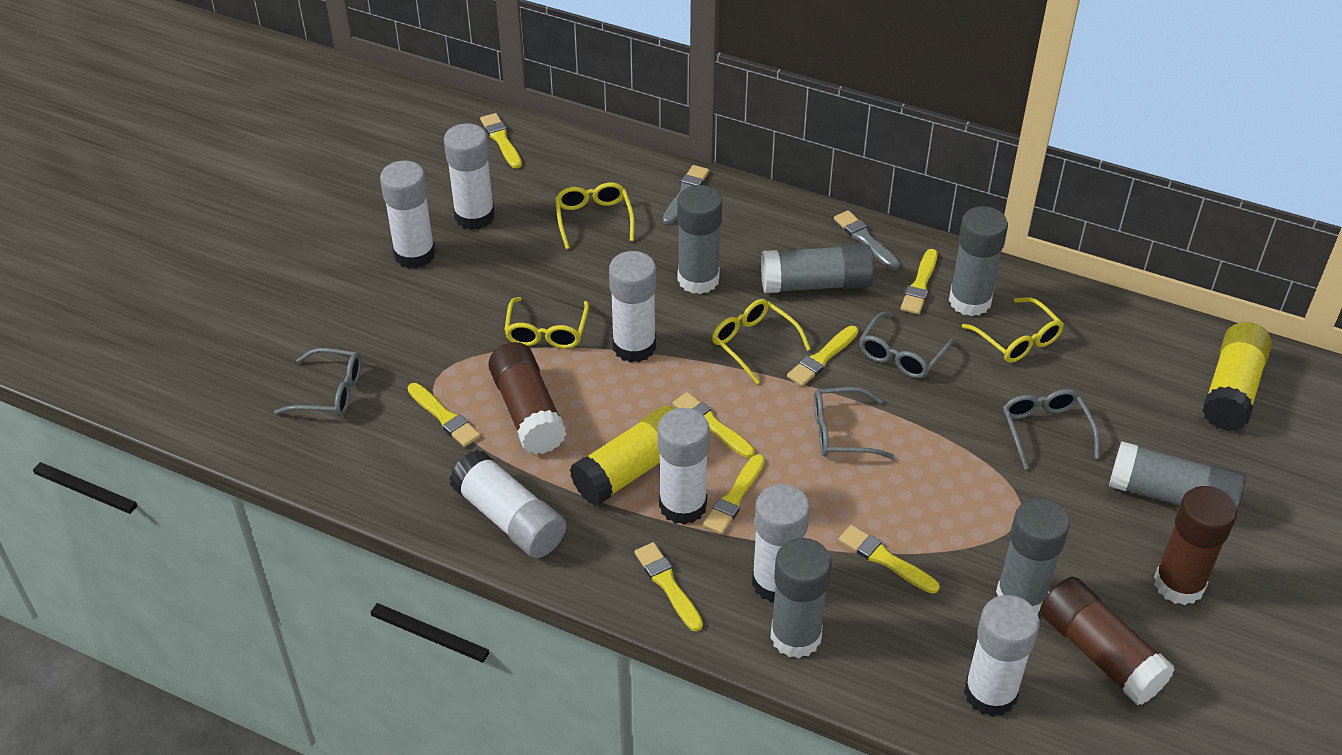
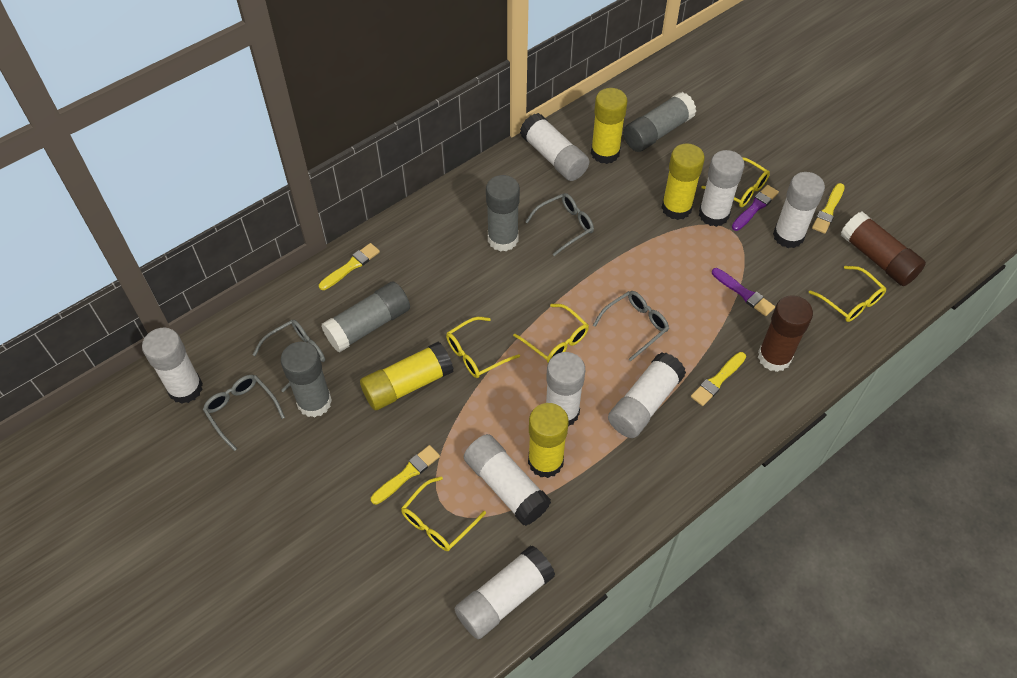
brown glue stick: [488,342,567,454] [1040,577,1175,705] [1154,486,1237,605] = 3 -> [758,295,813,372] [841,212,926,286] = 2
grey brush: [663,165,709,225] [834,210,900,270] = 2 -> none = 0
grey glue stick: [677,185,722,294] [761,244,874,293] [770,538,832,658] [949,206,1008,316] [996,498,1070,614] [1109,441,1245,511] = 6 -> [281,342,332,418] [322,282,410,352] [486,175,520,252] [623,92,696,152] = 4
purple brush: none = 0 -> [712,268,775,316] [732,185,779,231] = 2
white glue stick: [380,160,435,269] [444,123,495,230] [449,450,566,558] [609,251,656,363] [658,408,710,525] [752,484,810,602] [964,595,1040,717] = 7 -> [142,328,203,404] [454,545,555,639] [464,434,551,526] [520,113,589,181] [546,352,585,426] [608,352,686,438] [699,150,745,227] [773,172,825,248] = 8
yellow brush: [408,383,481,447] [480,113,522,169] [634,542,703,631] [673,392,755,458] [703,454,765,534] [787,326,859,386] [839,525,940,594] [901,249,938,314] = 8 -> [319,243,380,290] [371,445,440,505] [691,352,746,406] [812,183,845,234] = 4
yellow glasses: [504,297,589,349] [555,183,634,249] [712,299,811,384] [962,297,1064,363] = 4 -> [401,476,486,551] [446,317,520,378] [513,304,589,362] [701,157,770,207] [809,266,886,322] = 5
yellow glue stick: [570,406,674,506] [1202,322,1272,431] = 2 -> [360,342,454,410] [528,403,569,478] [591,88,627,164] [661,143,705,220] = 4

